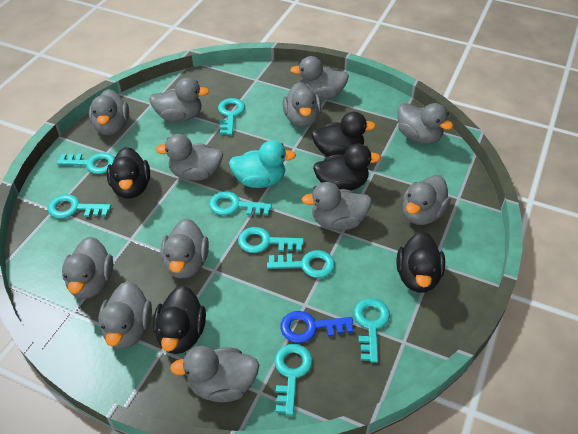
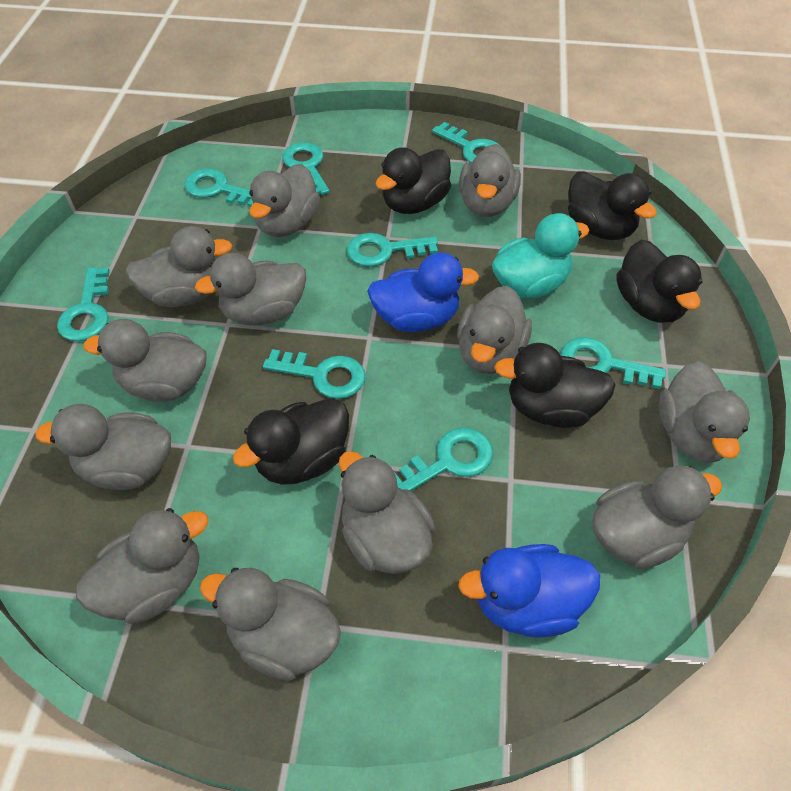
blue duck: none = 0 -> [367,253,479,332] [458,544,600,638] = 2
blue key: [280,311,353,343] = 1 -> none = 0

